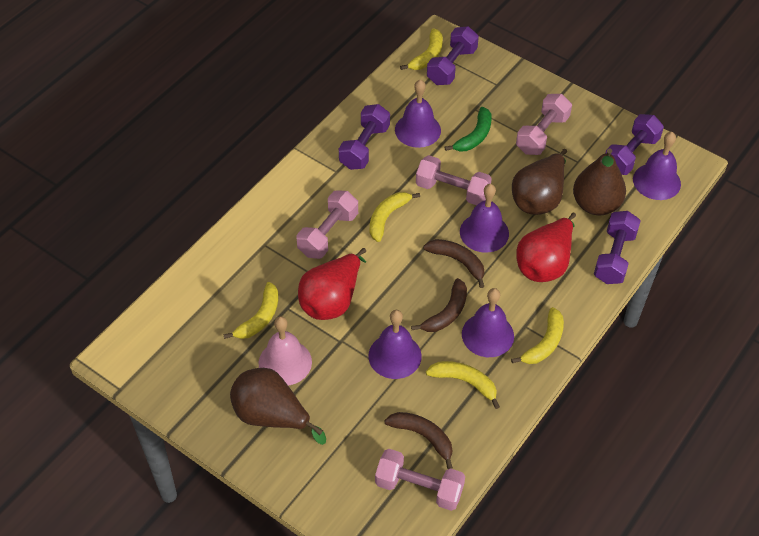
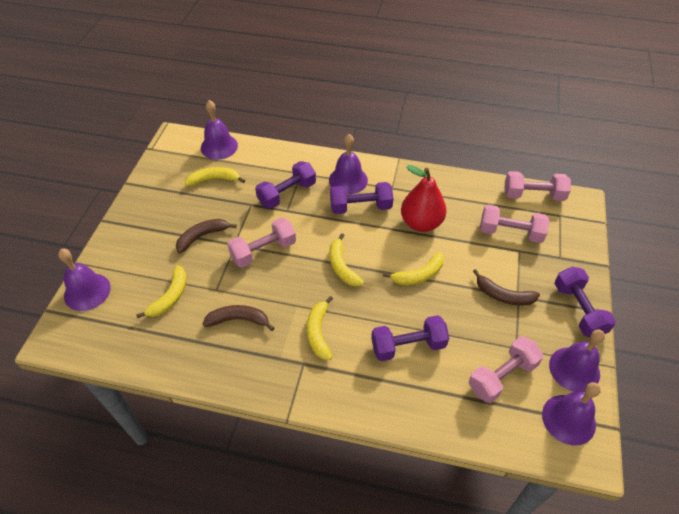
brown pear: [230,368,326,445] [512,149,567,215] [573,148,626,215] = 3 -> none = 0
green banana: [445,107,492,152] = 1 -> none = 0
pink bell: [259,316,312,385] = 1 -> none = 0
red pear: [298,248,366,320] [516,213,576,282] = 2 -> [401,165,447,232] = 1

